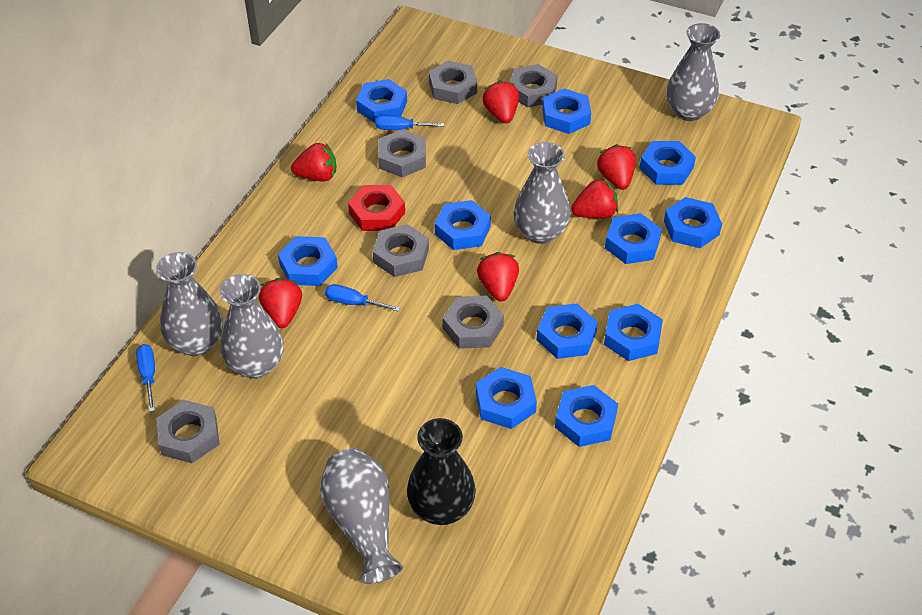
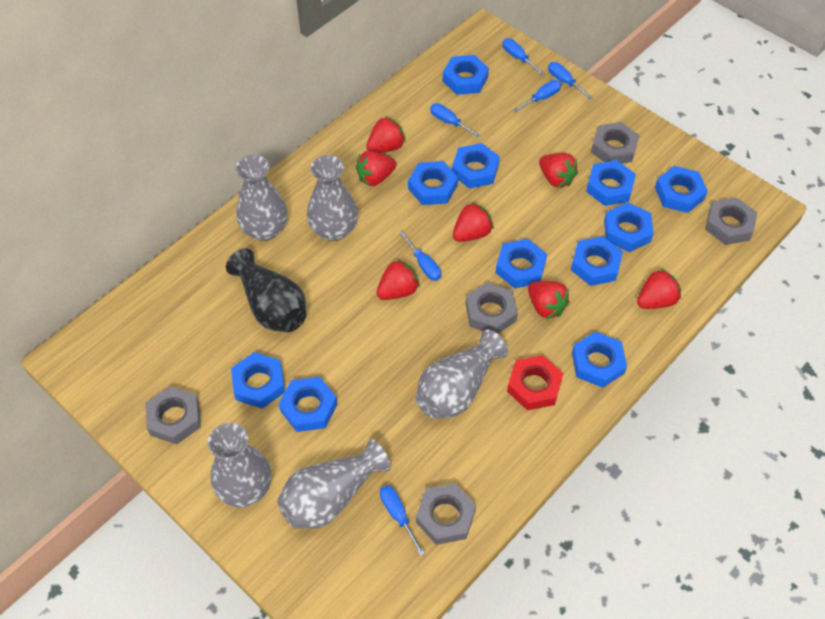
blue screwdriver: [136,344,155,412] [325,284,400,312] [375,115,444,130] = 3 -> [380,486,425,556] [399,231,441,281] [430,103,482,138] [502,38,545,75] [513,80,561,112] [548,62,593,100] = 6
grey nut: [156,400,220,463] [372,224,429,277] [378,129,426,177] [429,61,477,104] [442,296,504,349] [509,64,558,107] = 6 -> [145,386,201,445] [416,483,476,545] [466,282,518,334] [591,122,640,164] [705,197,757,245] = 5
red strawberry: [259,278,302,328] [291,142,336,181] [477,252,519,301] [482,80,519,123] [571,179,618,219] [597,144,636,190] = 6 -> [356,151,396,186] [366,116,406,153] [376,259,420,300] [453,202,494,242] [528,281,570,319] [539,153,578,188] [637,268,681,309] = 7

